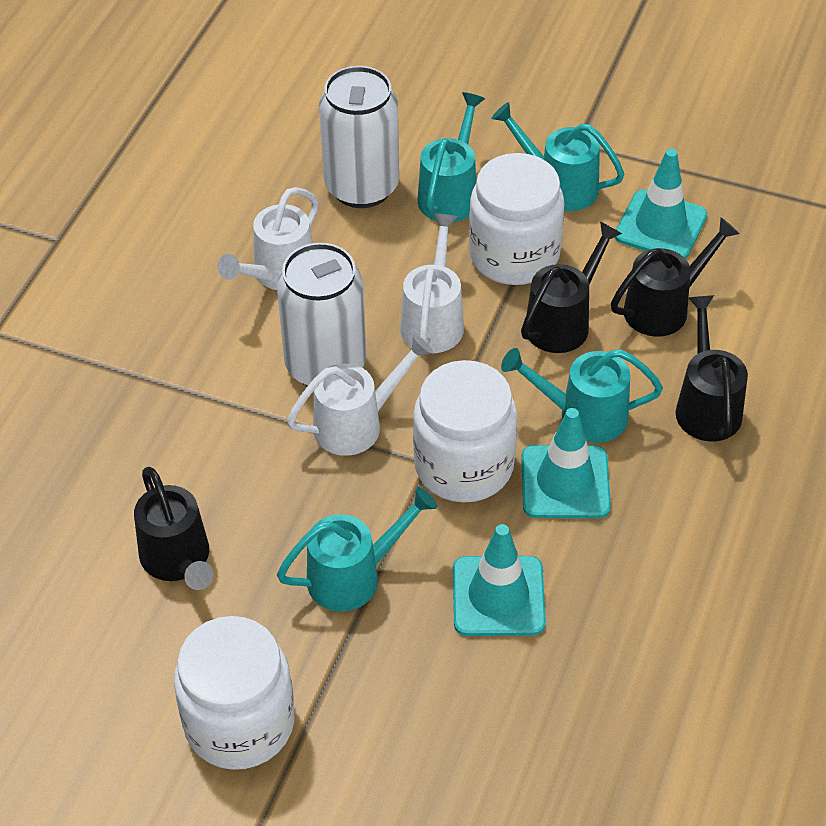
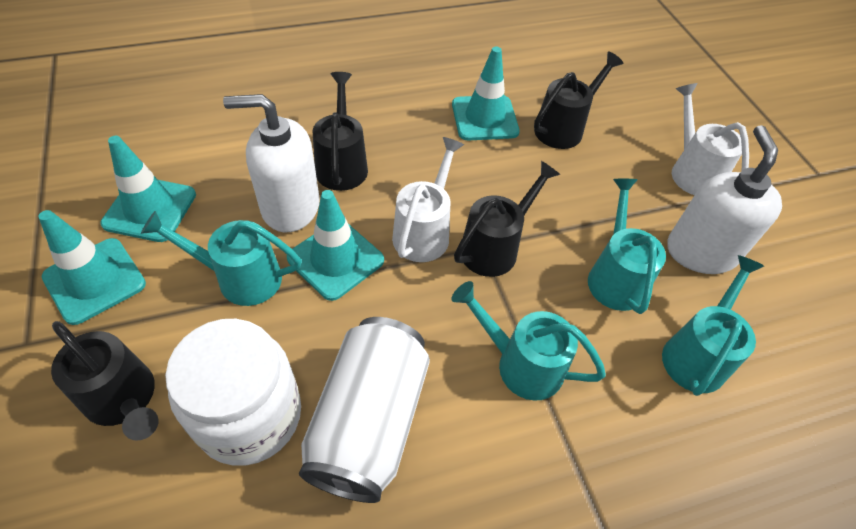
turquoise traffic cone: [453,524,546,636] [521,408,611,518] [615,149,707,259] = 3 -> [38,210,146,325] [100,136,196,242] [287,190,384,301] [452,47,520,140] = 4
white can: [277,243,366,387] [319,66,399,208] = 2 -> [299,317,430,503] = 1
white jar: [174,616,295,770] [413,360,517,503] [469,153,564,285] = 3 -> [165,319,301,466] = 1
white soap dispenser: none = 0 -> [223,94,320,233] [667,125,782,274] = 2
white watering can: [218,187,319,290] [287,334,433,456] [400,213,464,353] = 3 -> [392,137,464,262] [672,83,749,195] = 2

